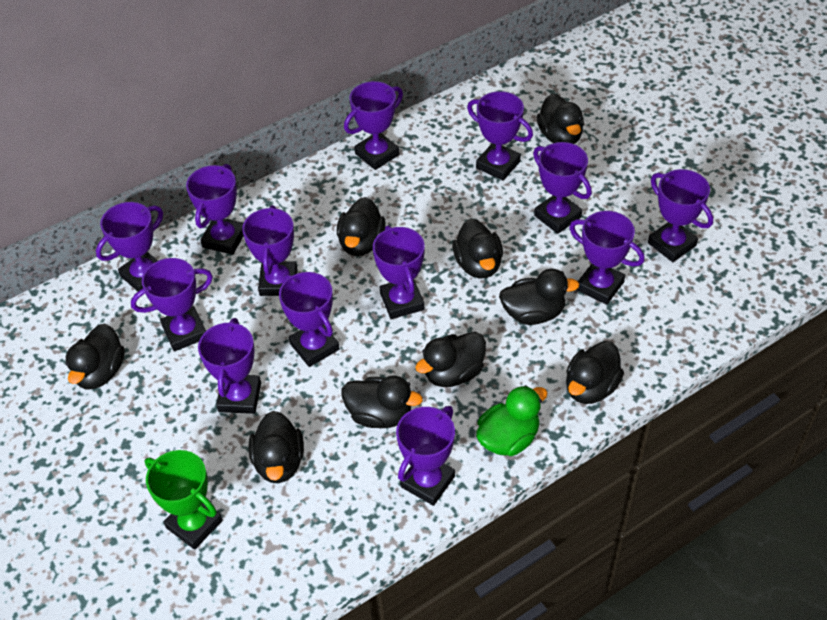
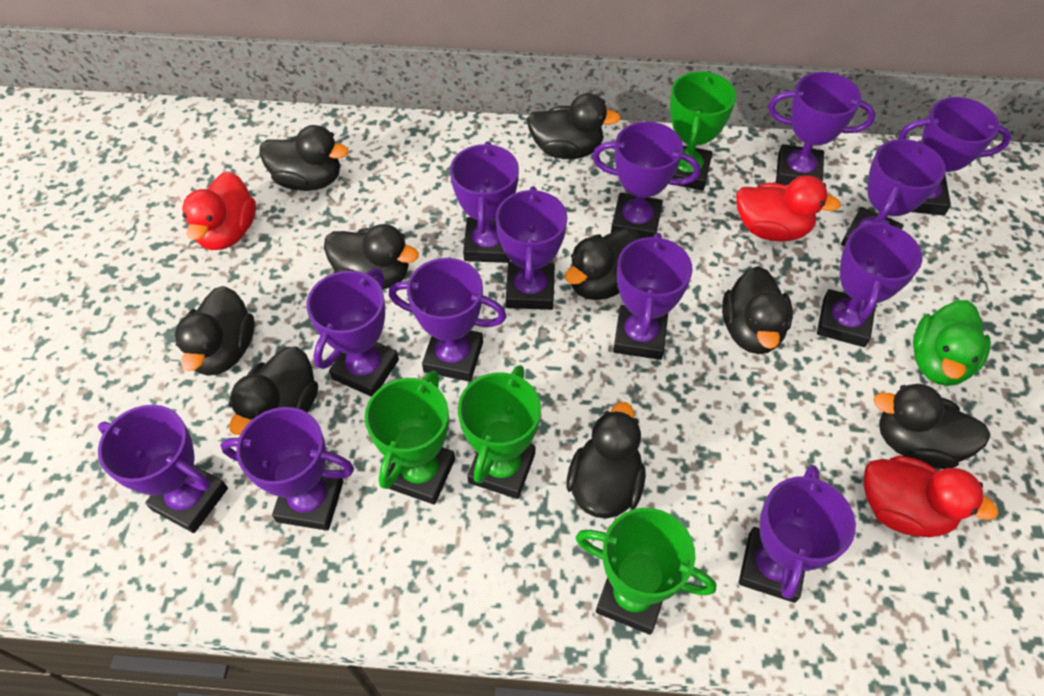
green trophy: [144,450,223,550] = 1 -> [364,371,455,505] [458,365,541,499] [576,508,717,635] [670,71,736,191] = 4
red duck: none = 0 -> [182,172,256,250] [736,175,841,242] [863,456,998,537] = 3

